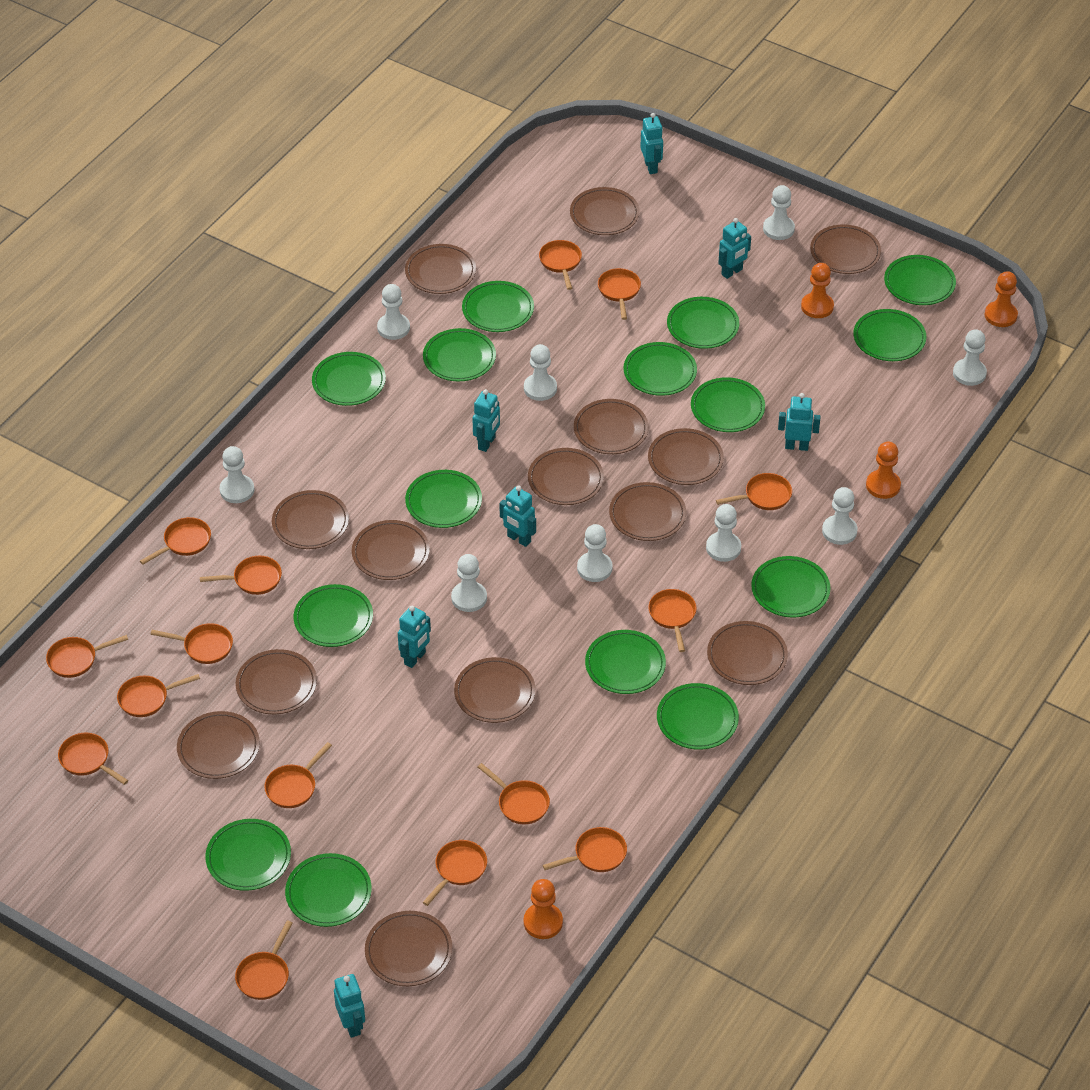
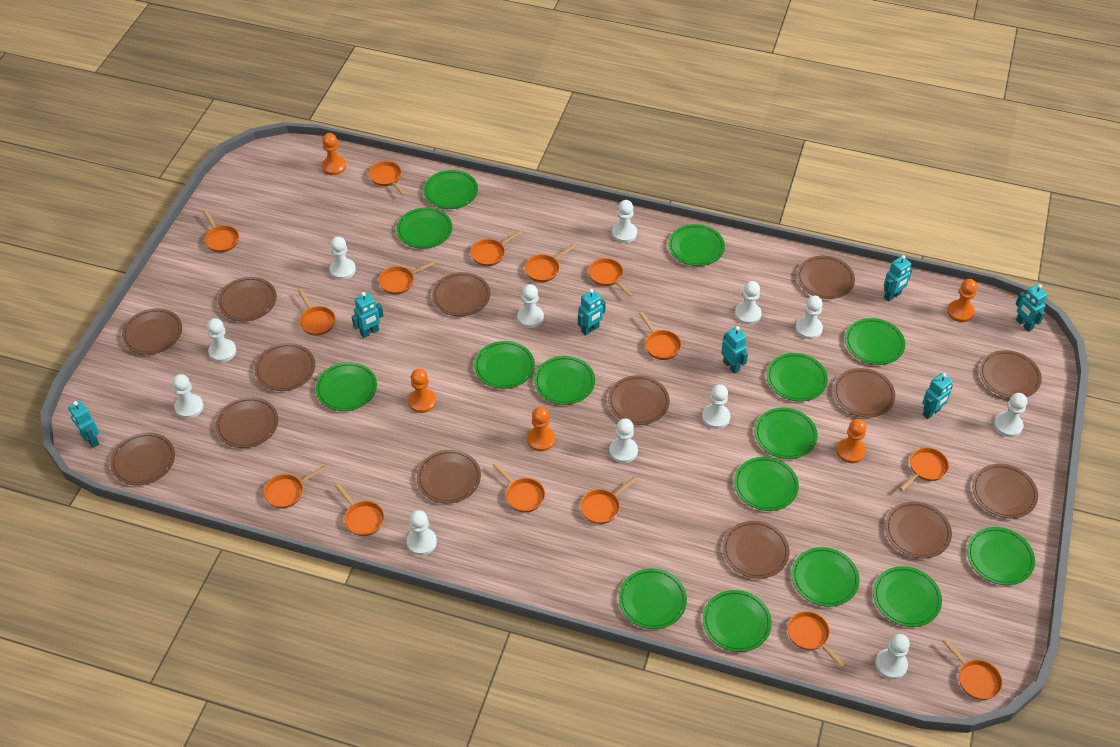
orange pawn: [524,879,563,939] [801,263,834,318] [866,442,901,499] [985,271,1018,327] = 4 -> [322,133,346,175] [408,369,436,413] [527,407,555,452] [837,419,866,463] [947,279,977,322] = 5
white pawn: [220,446,255,503] [377,284,410,340] [451,554,487,612] [524,344,557,401] [577,524,613,582] [706,504,741,562] [763,185,795,240] [822,487,858,545] [953,329,987,386] = 9 -> [172,374,203,419] [207,318,236,362] [329,236,356,280] [407,510,437,556] [517,284,544,328] [609,419,638,463] [612,200,637,243] [702,385,730,429] [735,281,762,325] [796,296,823,339] [875,634,910,680] [994,393,1027,437] = 12

